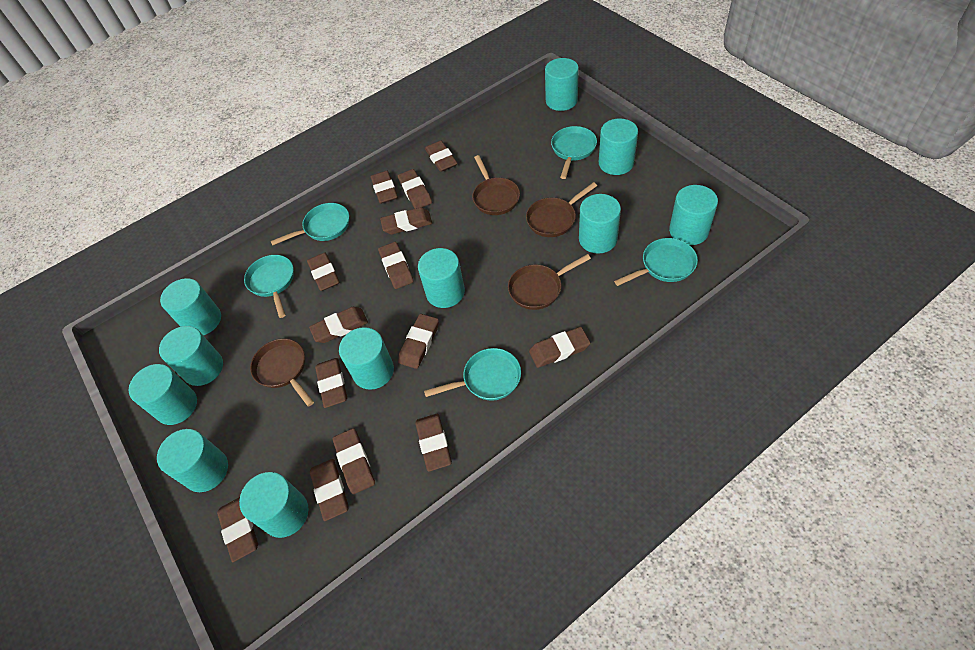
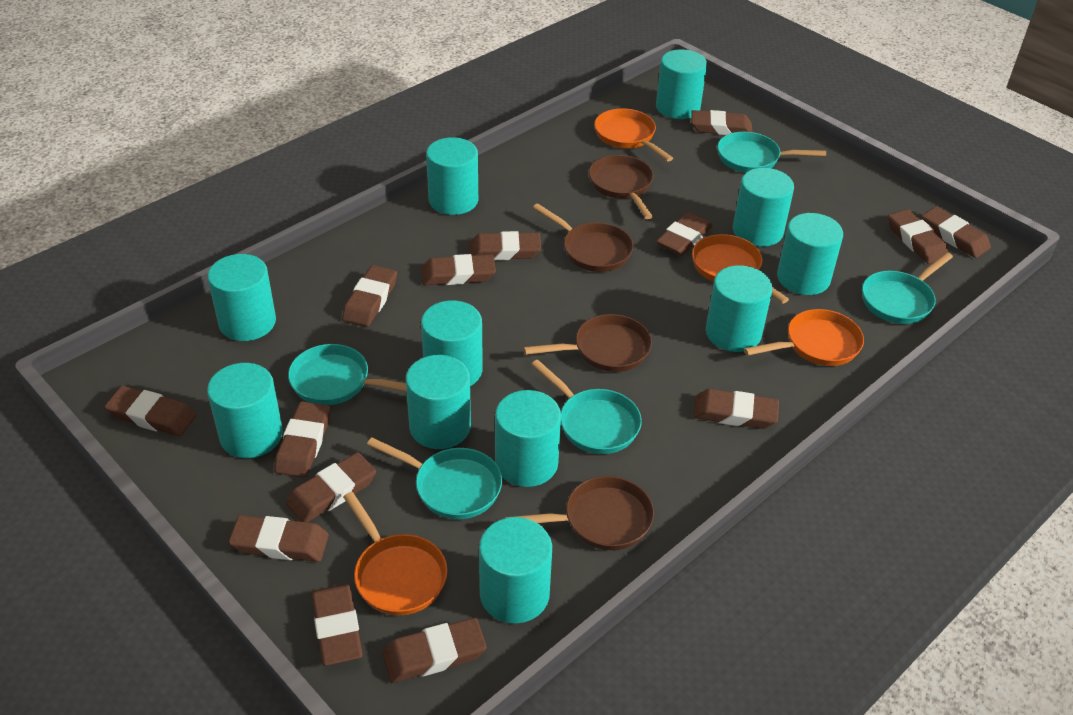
orange pan: none = 0 -> [343,492,447,615] [594,108,673,162] [692,234,789,304] [744,309,864,366] = 4

